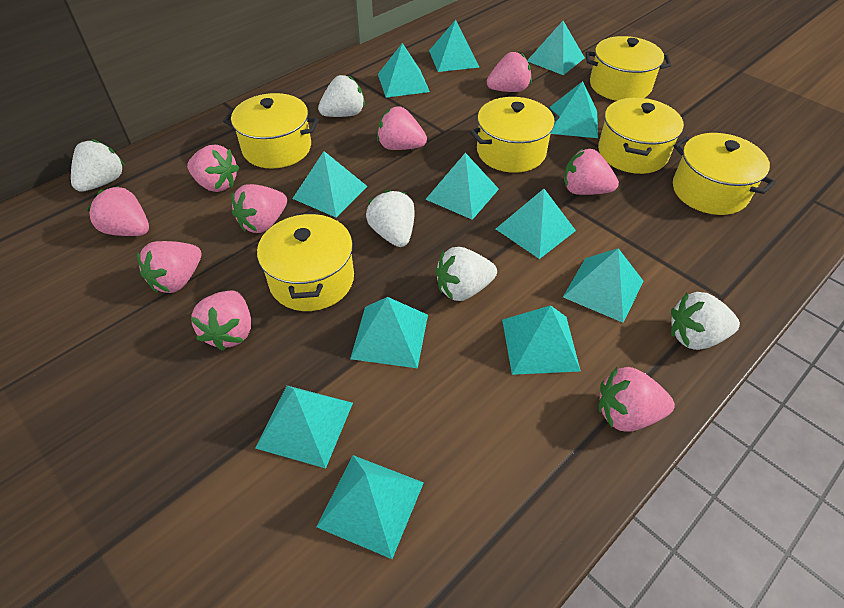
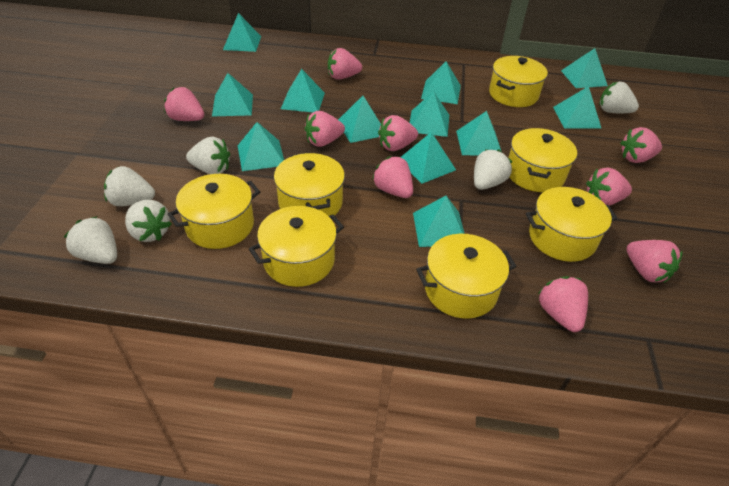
white strawberry: [71,139,125,192] [318,75,365,117] [366,190,415,247] [436,247,497,301] [671,292,740,350] = 5 -> [64,216,117,264] [104,166,155,206] [125,200,172,242] [186,137,230,174] [474,149,512,190] [599,82,639,113] = 6
yellow pot: [223,93,319,169] [257,212,354,311] [470,97,559,173] [585,36,671,101] [598,98,684,174] [673,133,776,215] = 6 -> [168,174,260,249] [249,206,344,287] [274,153,345,216] [416,234,517,319] [489,56,548,107] [508,128,577,192] [526,187,618,262] = 7

